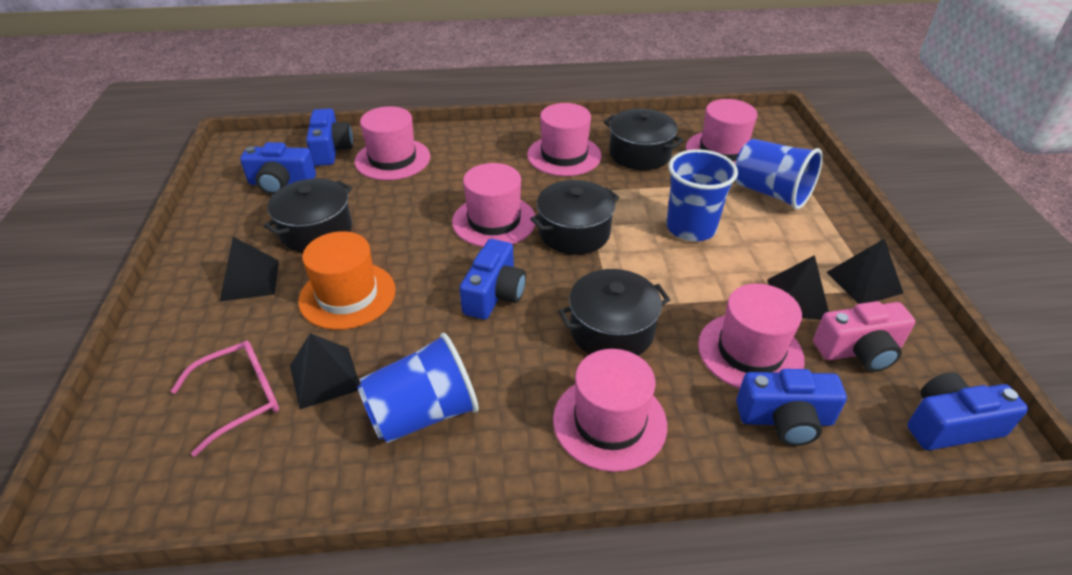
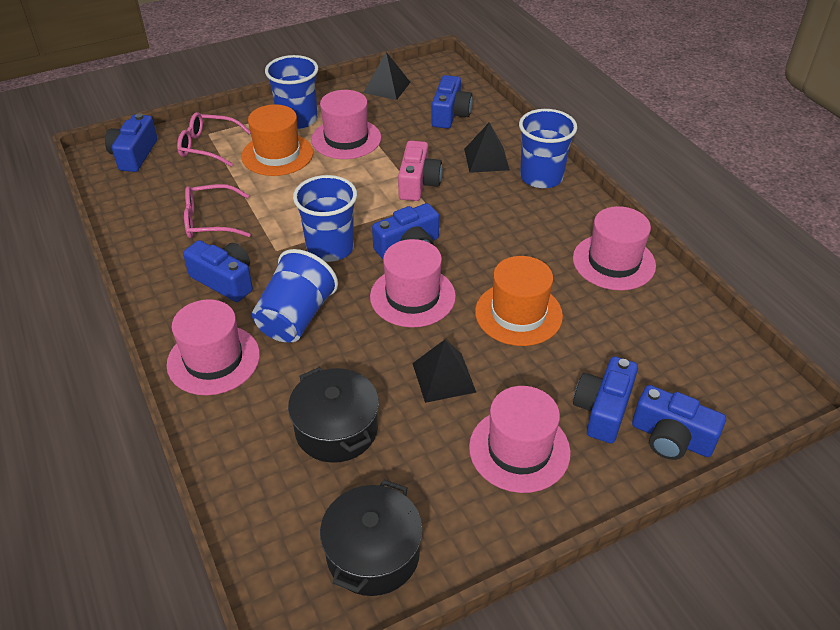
black pot: [264,178,352,252] [530,180,619,255] [558,269,670,356] [604,109,684,170] = 4 -> [288,367,379,463] [320,480,423,596] = 2
black pyramid: [220,237,279,302] [290,333,360,409] [767,255,829,320] [827,239,903,304] = 4 -> [364,52,410,100] [412,339,476,403] [464,122,510,173] = 3
blue camera: [240,142,316,195] [306,108,353,166] [459,239,526,320] [736,369,847,446] [907,372,1028,450] = 5 -> [105,113,157,172] [183,240,253,302] [372,203,439,259] [431,75,473,129] [573,356,638,443] [632,385,726,460] = 6
blue cup: [357,333,479,443] [667,149,738,241] [735,139,823,210] = 3 -> [252,249,338,342] [265,55,318,129] [293,175,357,262] [519,109,577,188] = 4
orange hat: [298,231,396,330] = 1 -> [241,104,313,176] [475,256,563,346] = 2
pink glasses: [171,341,279,457] = 1 -> [177,112,251,167] [184,184,251,238] = 2
pink hat: [355,106,430,180] [452,163,535,247] [527,103,602,176] [553,349,667,472] [686,99,757,164] [698,284,805,389] = 6 -> [166,299,260,395] [311,90,381,159] [370,239,456,327] [469,386,571,493] [573,206,656,290] = 5

